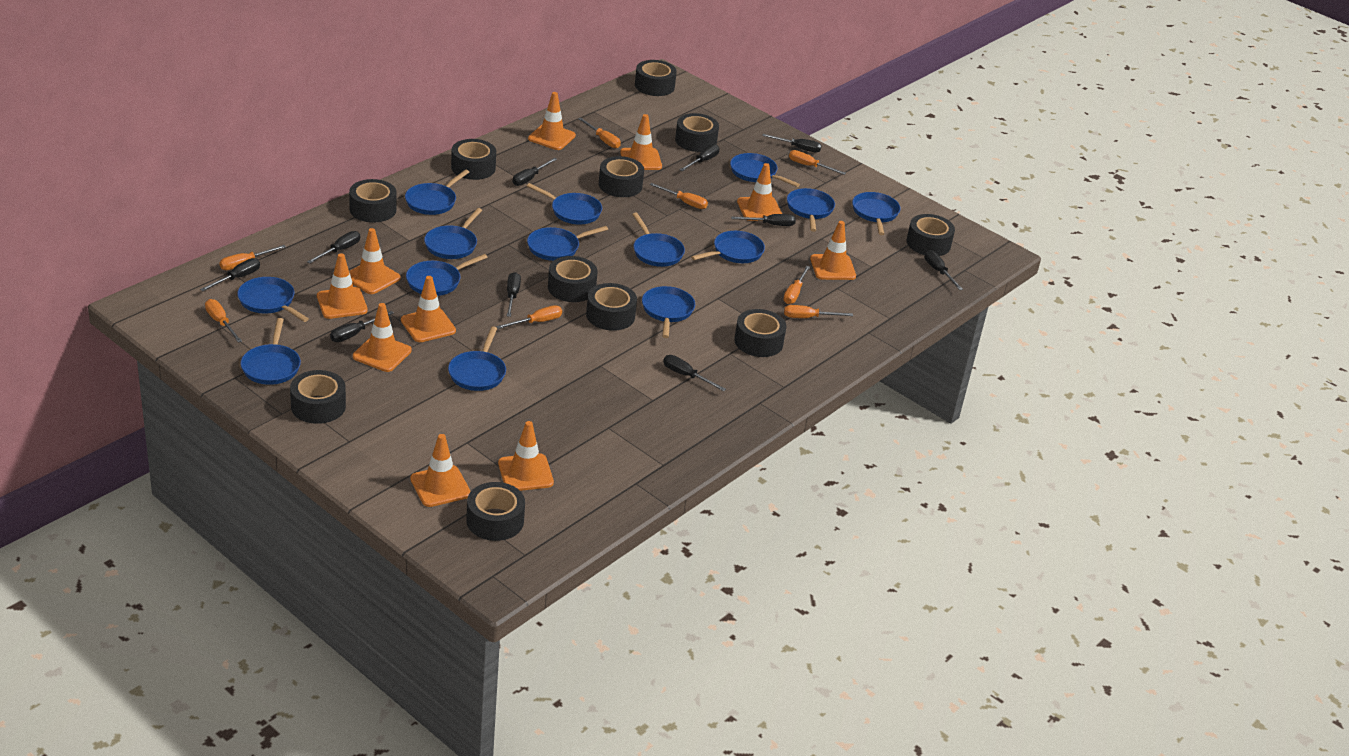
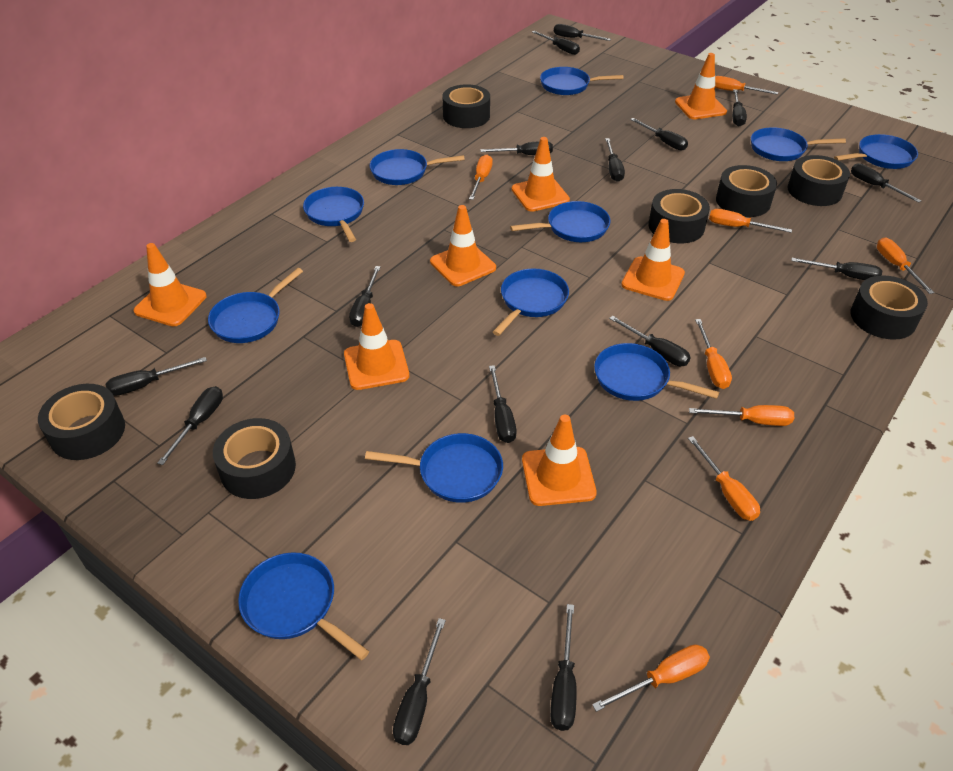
black screwdriver: [200,258,260,291] [307,231,360,264] [330,311,393,342] [507,272,521,317] [512,158,557,186] [663,355,726,391] [680,144,720,171] [731,214,796,226] [762,134,822,153] [924,250,963,290] = 10 -> [105,357,207,396] [157,386,223,465] [349,266,381,327] [393,618,446,745] [480,141,553,155] [489,365,517,443] [532,31,580,55] [550,604,577,731] [554,24,611,41] [605,138,625,182] [609,316,691,366] [630,118,688,151] [732,89,747,126] [791,258,882,280] [851,163,922,203] = 15
black tape: [290,370,346,424] [349,179,396,223] [451,139,496,180] [466,482,525,541] [548,256,597,302] [586,283,637,331] [599,156,644,197] [635,60,677,96] [675,113,719,152] [734,309,787,357] [906,214,955,256] = 11 -> [38,384,125,460] [213,418,296,499] [442,84,490,128] [648,189,710,243] [716,165,777,217] [788,155,850,206] [850,275,928,340] = 7
blue pan: [237,277,309,322] [241,318,301,385] [405,170,469,215] [406,254,488,296] [424,208,482,259] [448,326,506,391] [527,183,602,224] [527,226,608,261] [632,213,685,267] [642,286,695,338] [691,231,765,263] [730,153,800,187] [787,188,835,232] [852,192,900,235] = 14 -> [208,268,303,343] [238,552,369,660] [303,187,364,242] [365,433,503,503] [370,149,465,185] [493,268,569,336] [510,201,610,242] [540,67,623,95] [594,343,719,401] [751,127,846,161] [834,134,918,169] = 11
orange traffic cone: [317,253,368,319] [349,228,401,294] [353,303,412,372] [401,276,456,342] [410,434,471,507] [498,421,554,491] [528,92,576,150] [620,114,662,170] [737,163,782,221] [810,221,856,280] = 10 -> [134,243,207,327] [344,303,409,390] [430,205,496,286] [512,137,570,212] [522,415,597,506] [621,219,685,301] [675,53,727,119] = 7

